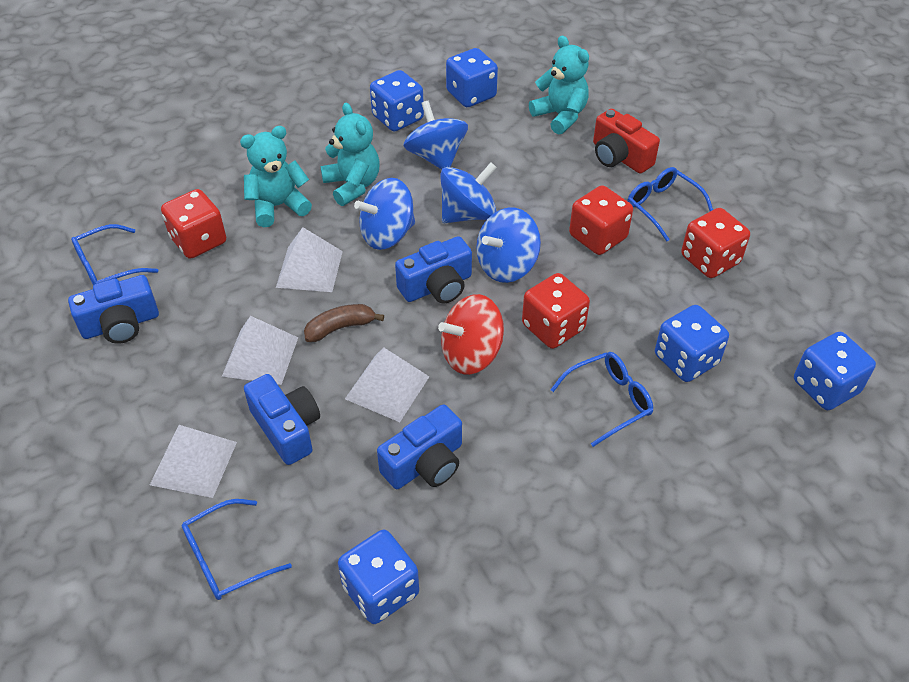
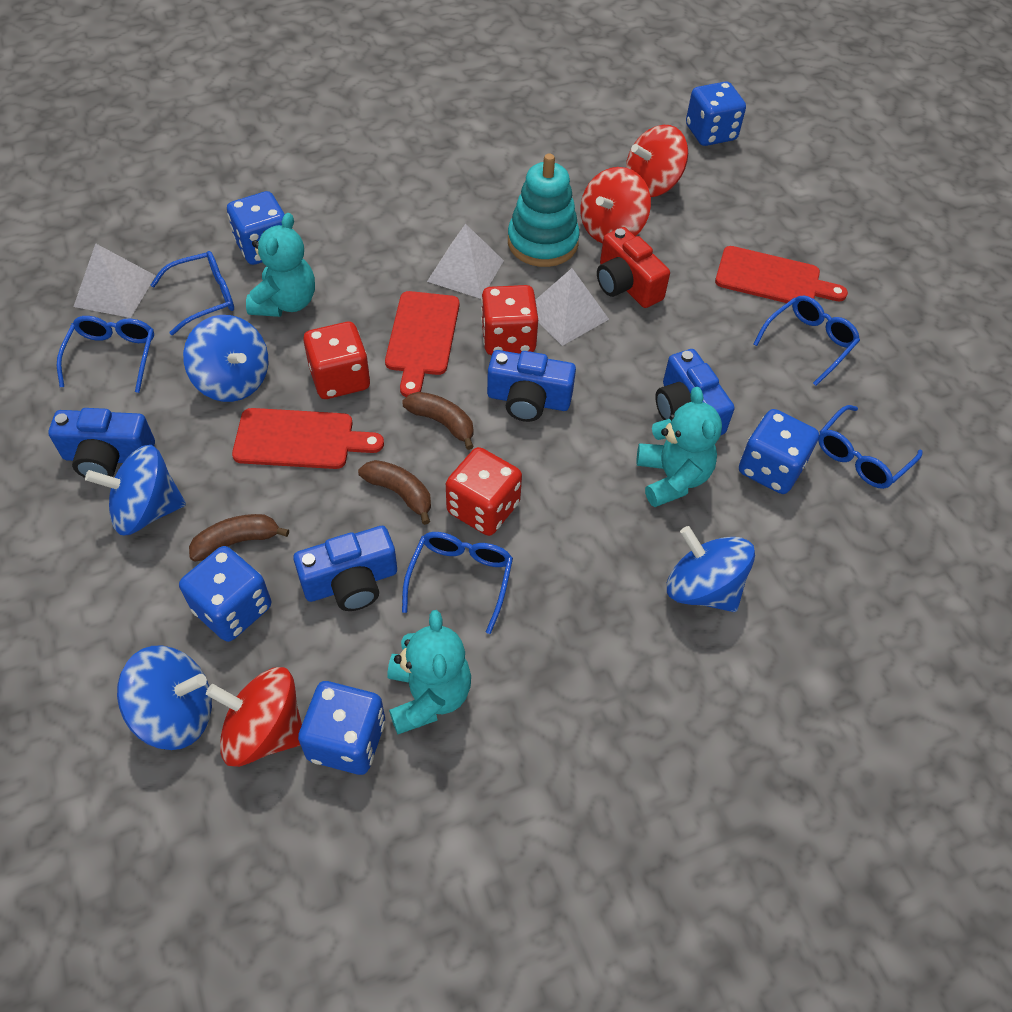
blue glasses: [71,224,158,285] [182,499,292,600] [550,352,653,447] [627,167,713,241] = 4 -> [57,316,154,393] [151,251,234,335] [402,532,513,634] [754,295,860,386] [818,405,922,489] = 5
brown banana: [304,304,384,342] = 1 -> [189,514,289,561] [358,460,431,525] [402,392,474,450] = 3
red cutting board: none = 0 -> [232,408,384,469] [385,291,460,397] [715,246,848,303] = 3
red dice: [161,189,226,259] [522,273,590,349] [569,185,633,255] [681,208,750,278] = 4 -> [303,322,370,399] [446,447,522,536] [481,285,538,355] = 3
red spinning top: [438,294,504,375] = 1 -> [206,667,302,767] [580,167,651,243] [626,125,688,197] = 3
turquoise stacking toy: none = 0 -> [508,154,580,267] = 1
white pyramid: [150,425,237,498] [222,316,298,385] [276,227,343,292] [345,348,429,422] = 4 -> [73,243,156,318] [427,224,504,299] [535,268,609,346] = 3

